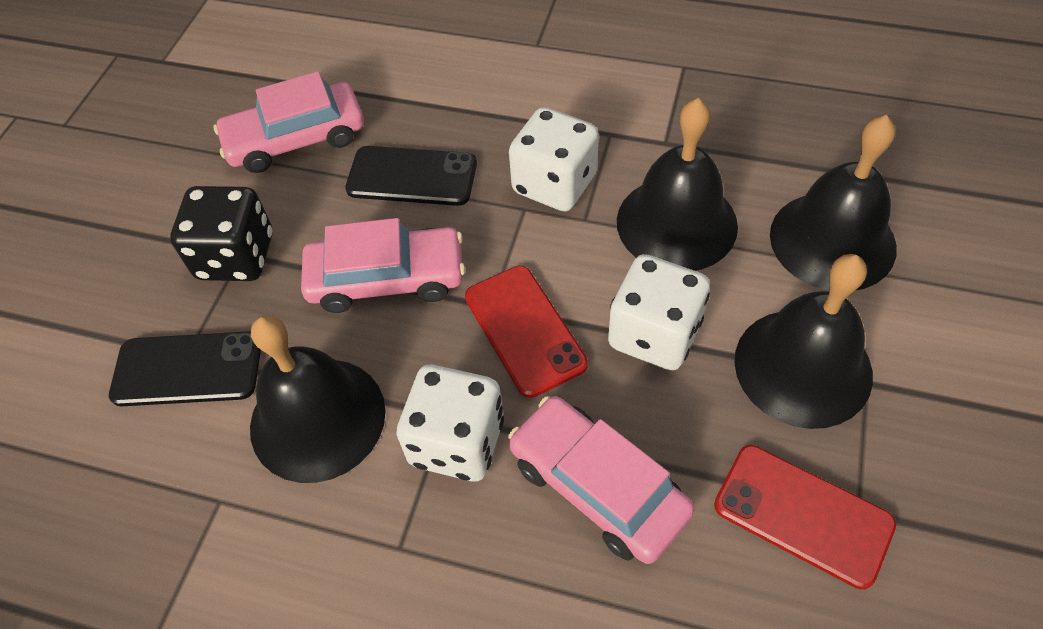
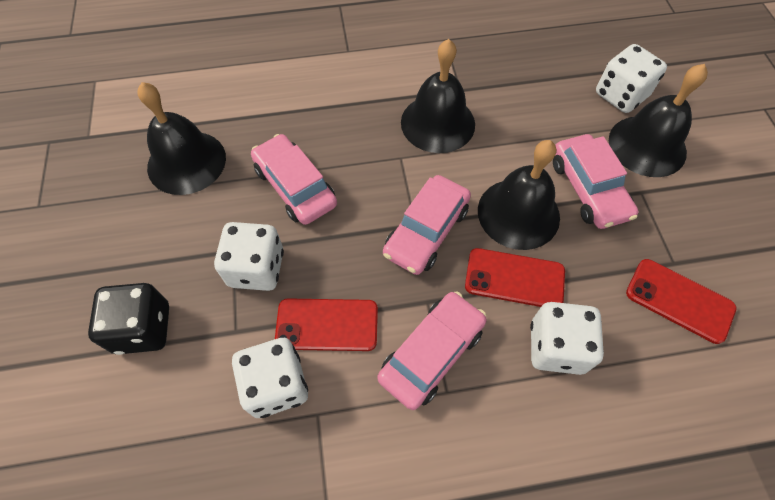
black phone: [109,331,261,406] [345,146,477,206] = 2 -> none = 0
pink car: [214,71,364,173] [301,218,465,313] [508,396,695,564] = 3 -> [251,134,337,225] [377,292,487,410] [383,175,471,275] [553,134,638,229] = 4
red phone: [465,266,588,398] [714,445,896,589] = 2 -> [275,298,378,351] [465,248,565,307] [626,259,737,344] = 3
white dice: [396,365,504,481] [509,107,599,212] [608,254,710,370] = 3 -> [214,222,284,291] [232,338,308,418] [530,302,604,375] [596,44,667,113] = 4

